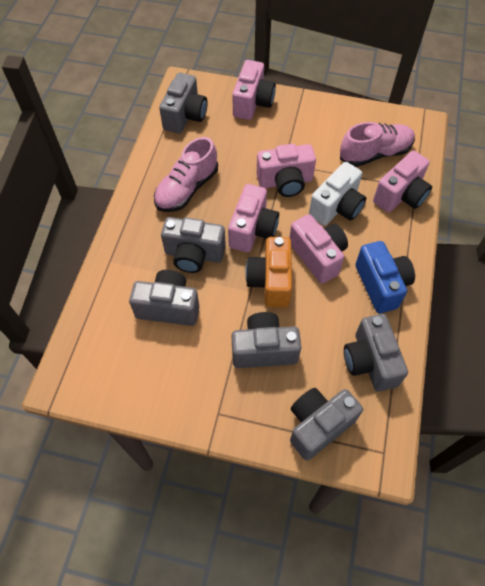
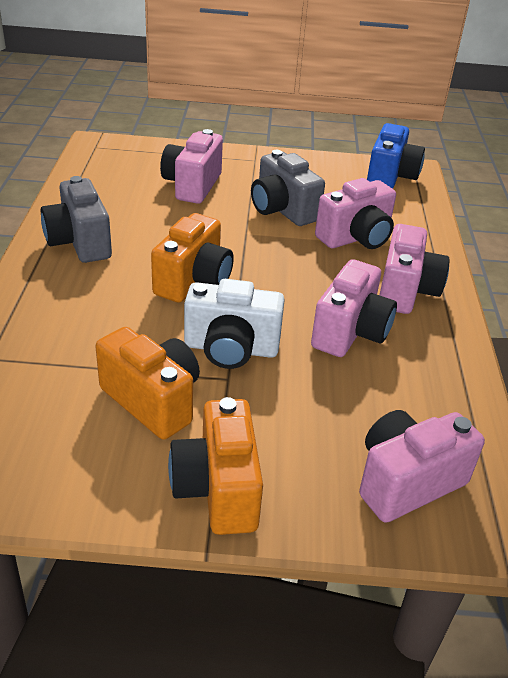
grey camera: [129,270,199,326] [159,73,208,134] [161,217,226,273] [231,312,301,368] [290,388,363,461] [344,314,408,391] = 6 -> [41,176,112,263] [251,150,325,226] = 2
orange camera: [245,237,292,308] = 1 -> [95,327,200,440] [151,213,234,303] [168,397,263,535] = 3
pink shoe: [154,137,218,212] [340,122,415,167] = 2 -> none = 0

